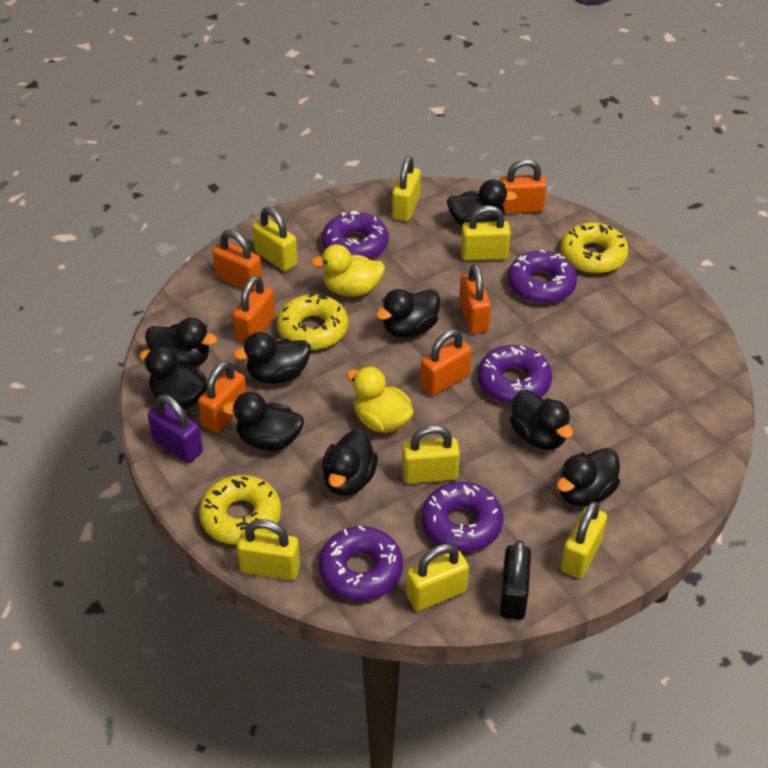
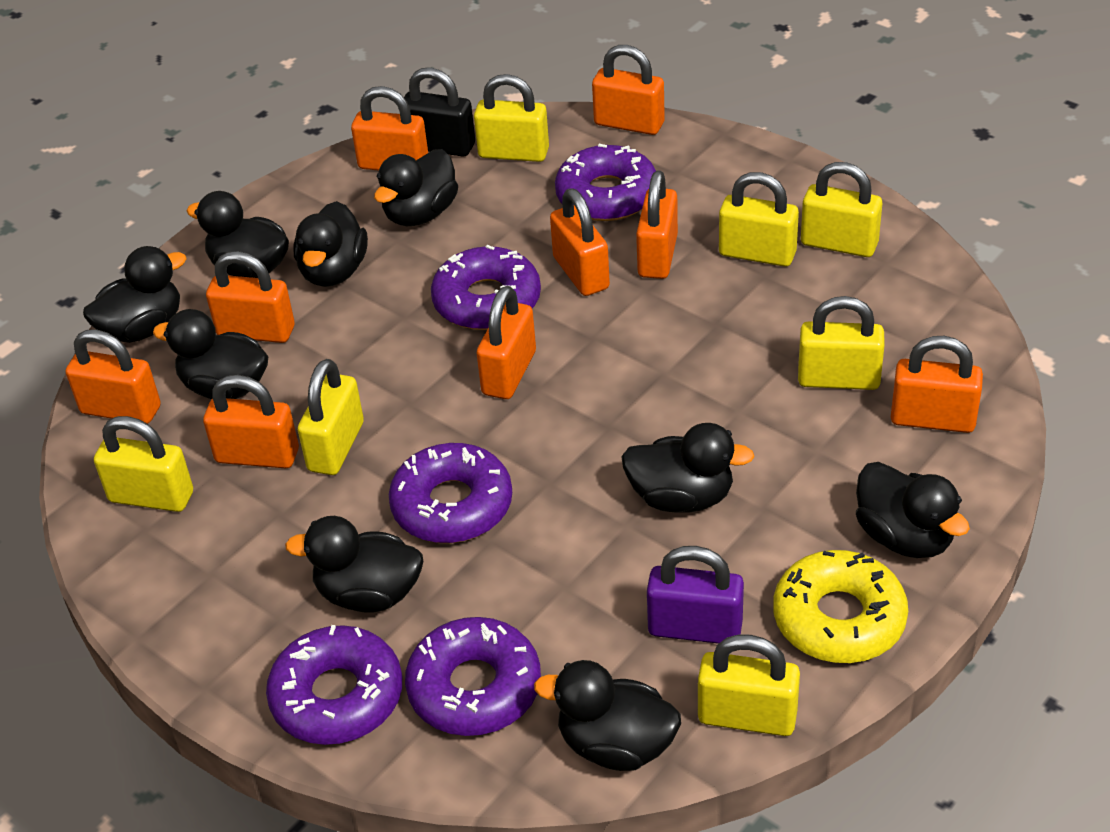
orange padlock: [198,361,247,433] [212,230,263,290] [233,276,275,343] [420,329,472,396] [459,264,491,334] [500,159,547,214] = 6 -> [66,330,161,424] [203,375,299,468] [206,251,295,343] [351,86,428,171] [476,286,536,399] [550,188,610,296] [592,45,665,135] [636,170,678,279] [891,336,983,433] = 9
yellow donut: [199,475,281,545] [277,292,348,350] [560,222,629,274] = 3 -> [773,550,908,663] = 1
yellow duck: [311,244,385,297] [346,366,414,433] = 2 -> none = 0

